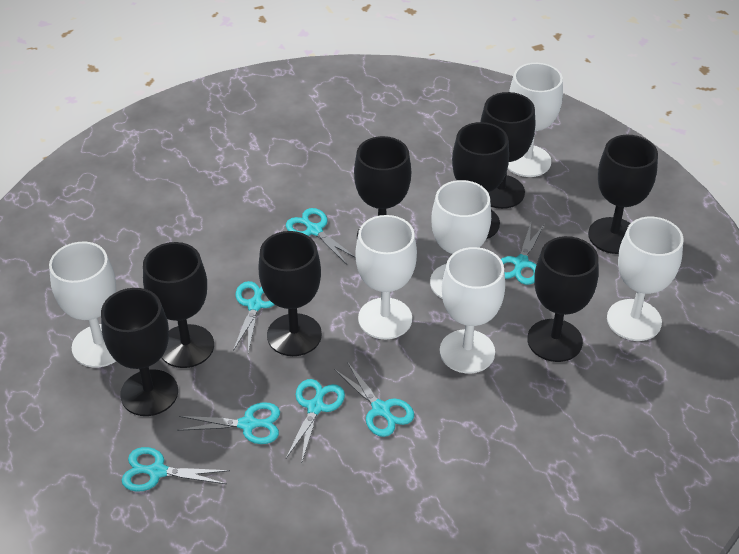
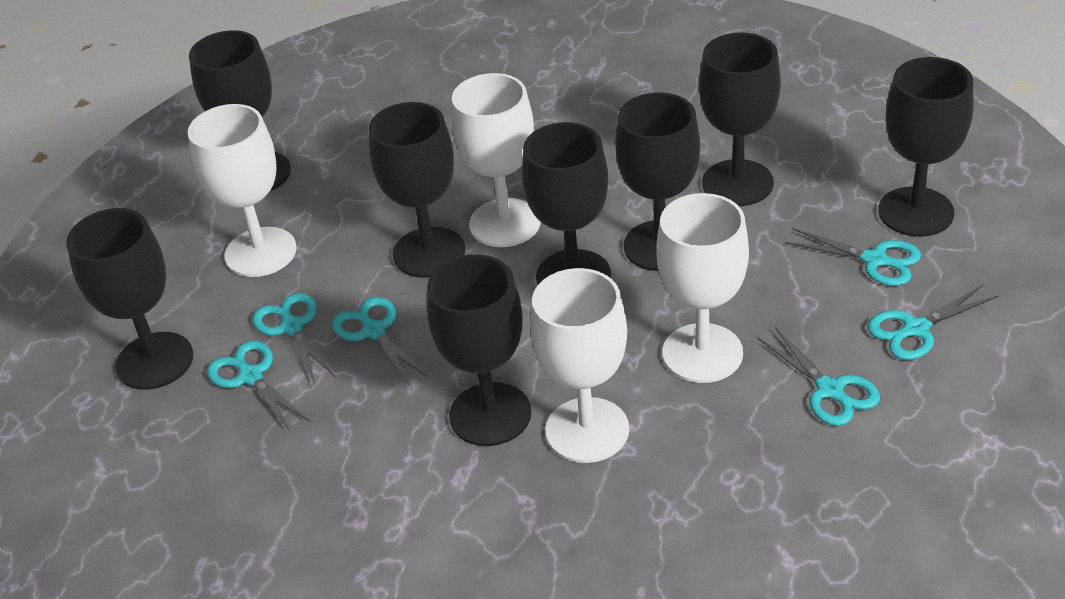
turquoise scissors: [122,447,230,492] [177,402,280,444] [233,281,275,353] [286,208,355,265] [286,379,345,461] [334,362,414,437] [501,223,545,285] = 7 -> [207,341,310,431] [253,293,336,384] [332,297,430,387] [757,327,880,426] [785,228,921,286] [867,285,999,360] = 6
white goblet: [49,242,116,368] [355,215,417,339] [430,180,491,299] [440,247,505,373] [508,63,563,177] [607,217,684,341] = 6 -> [188,104,297,277] [451,73,541,247] [530,268,629,463] [656,193,749,383] = 4

